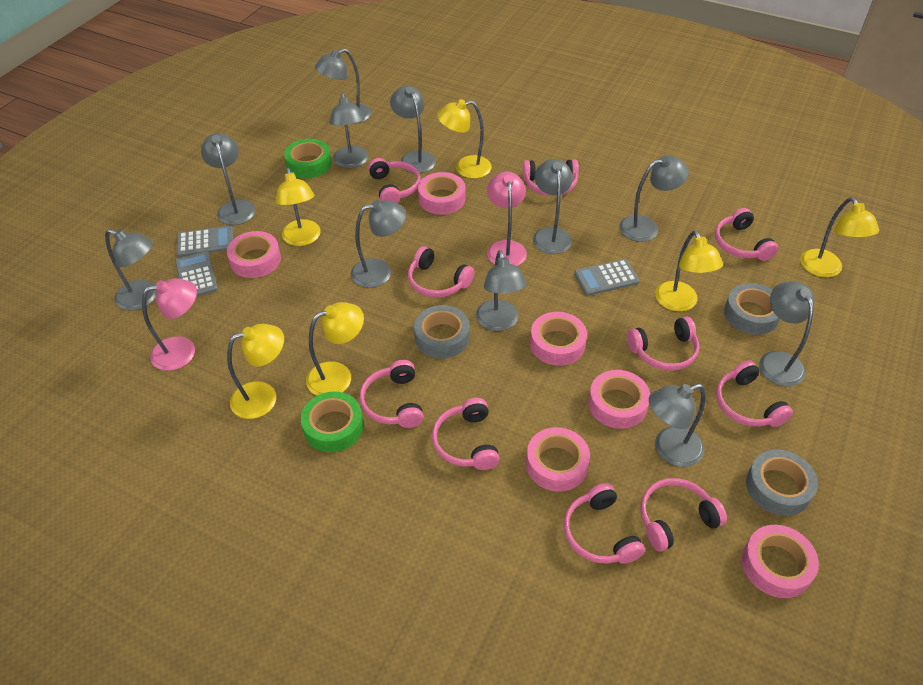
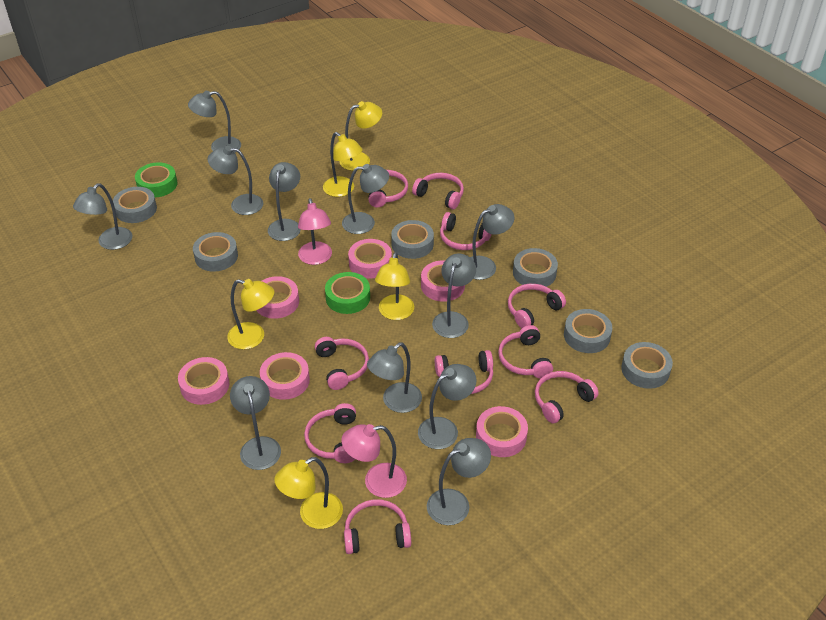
grey calculator: [175,251,218,297] [177,226,234,257] [574,259,639,296] = 3 -> none = 0
grey tape: [414,305,469,358] [724,283,780,335] [746,449,818,516] = 3 -> [113,187,157,223] [193,232,238,272] [391,220,434,259] [513,248,558,287] [564,309,612,353] [621,342,673,389] = 6
yellow lamp: [227,324,284,419] [276,168,321,246] [306,302,364,396] [437,99,492,179] [655,231,723,312] [800,197,879,277] = 6 -> [227,279,275,349] [274,457,343,529] [323,132,363,197] [339,101,382,171] [375,252,414,320] = 5

